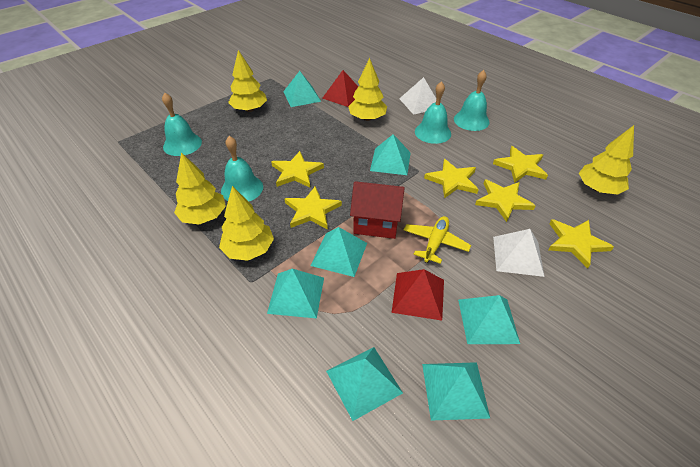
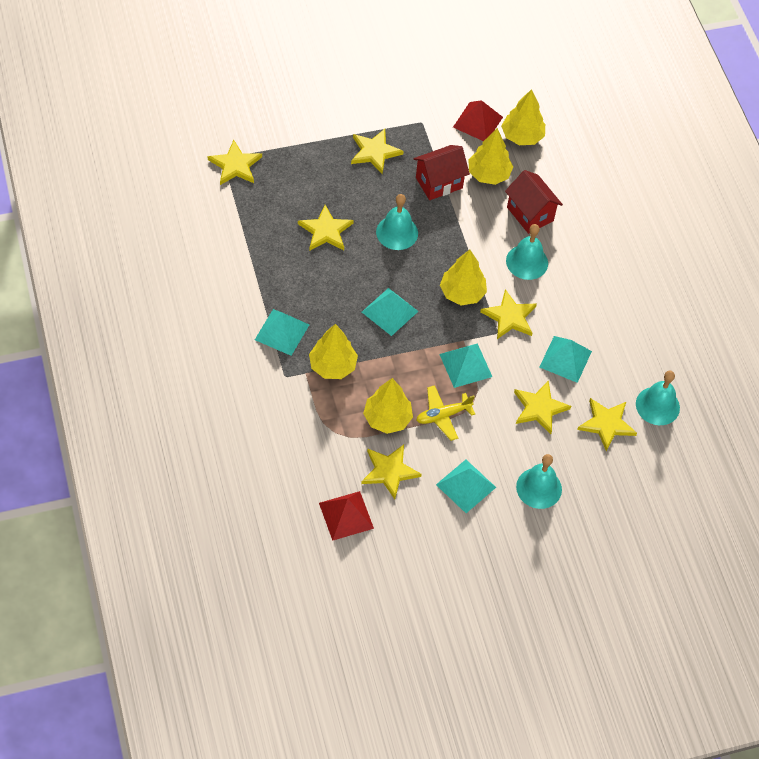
red house: [350,181,405,239] = 1 -> [413,145,470,200] [505,170,563,234] = 2
turquoise pyramid: [267,269,324,318] [283,71,321,107] [310,227,367,277] [326,347,403,421] [370,134,411,175] [422,362,490,421] [458,295,520,344] = 7 -> [255,309,309,356] [362,288,419,336] [436,460,496,513] [439,343,492,388] [540,336,592,383] = 5
white pyramid: [399,77,436,115] [493,229,545,277] = 2 -> none = 0
yellow star: [271,151,324,188] [284,186,342,229] [424,159,479,198] [475,179,536,222] [493,146,548,183] [548,219,614,269] = 6 -> [208,140,262,185] [298,205,354,251] [351,129,404,174] [361,445,422,499] [480,289,537,339] [514,380,571,434] [577,398,637,451] = 7

